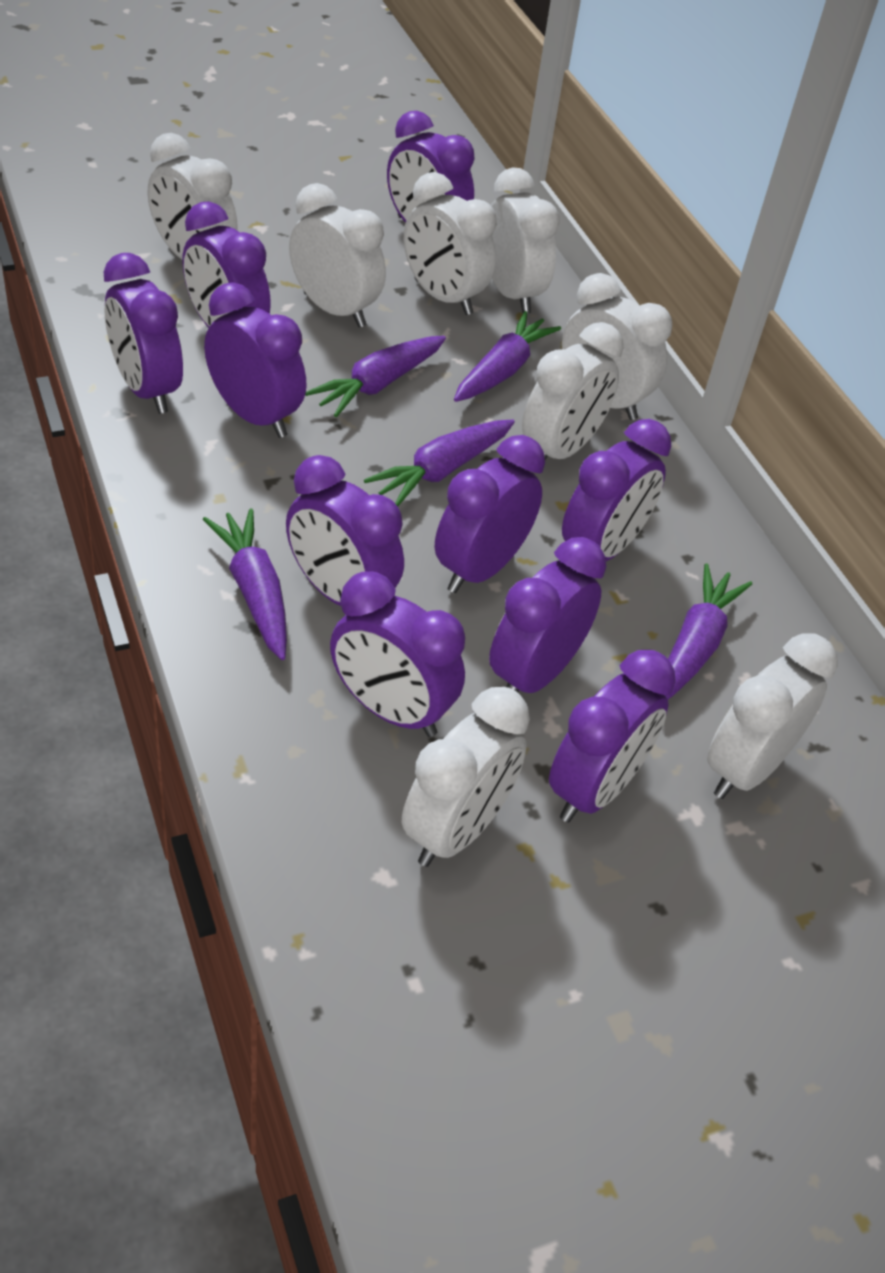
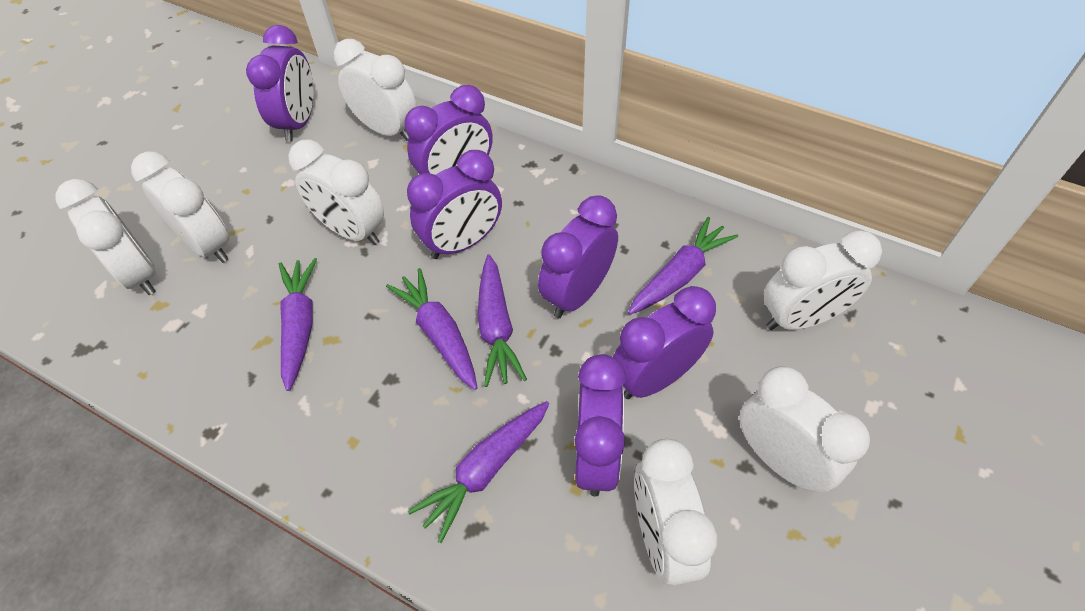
purple clock: [104,253,183,414] [182,201,271,328] [204,282,307,438] [286,455,404,606] [330,572,465,737] [387,110,475,223] [434,435,545,593] [489,537,606,693] [549,650,676,823] [562,419,671,561] = 10 -> [246,25,314,142] [404,85,493,175] [407,150,502,259] [538,195,618,318] [575,354,626,497] [613,286,716,399] = 6
white clock: [148,133,238,259] [289,183,386,327] [402,687,530,867] [404,172,497,315] [491,167,560,314] [522,322,623,460] [562,273,672,420] [707,633,838,799] = 8 -> [55,179,156,295] [131,151,230,263] [288,140,384,245] [334,39,417,141] [634,439,717,586] [739,366,870,493] [764,230,882,330] = 7

